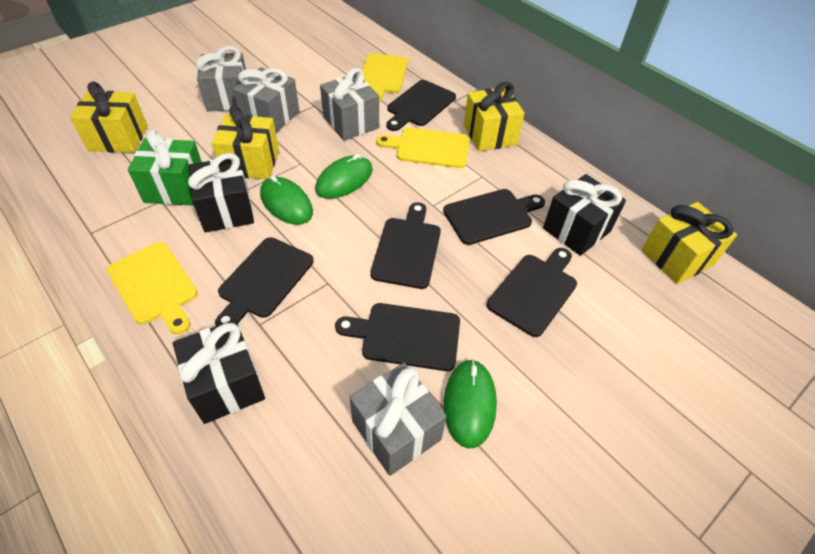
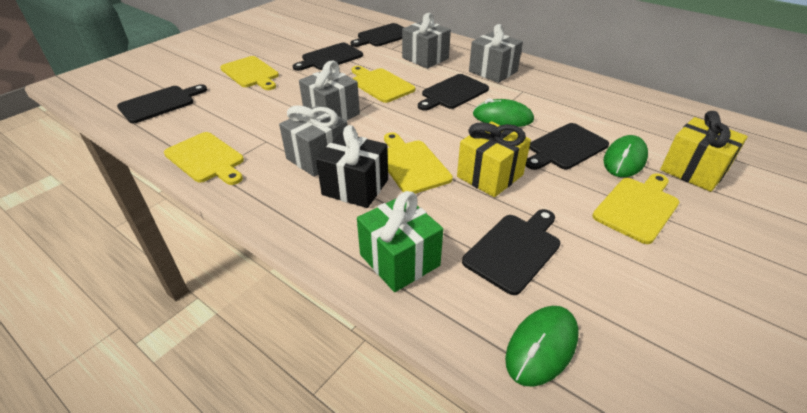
black gift: [173,320,265,424] [188,153,254,233] [543,174,626,256] = 3 -> [316,125,388,208] = 1
yellow cutting board: [107,242,198,335] [362,53,408,103] [376,127,470,168] = 3 -> [164,132,244,185] [220,56,279,90] [352,66,415,103] [384,132,453,194] [592,173,679,244] = 5
yellow gift: [70,81,148,153] [212,106,279,179] [464,82,525,151] [642,202,737,284] = 4 -> [457,121,531,197] [660,111,748,192] = 2

